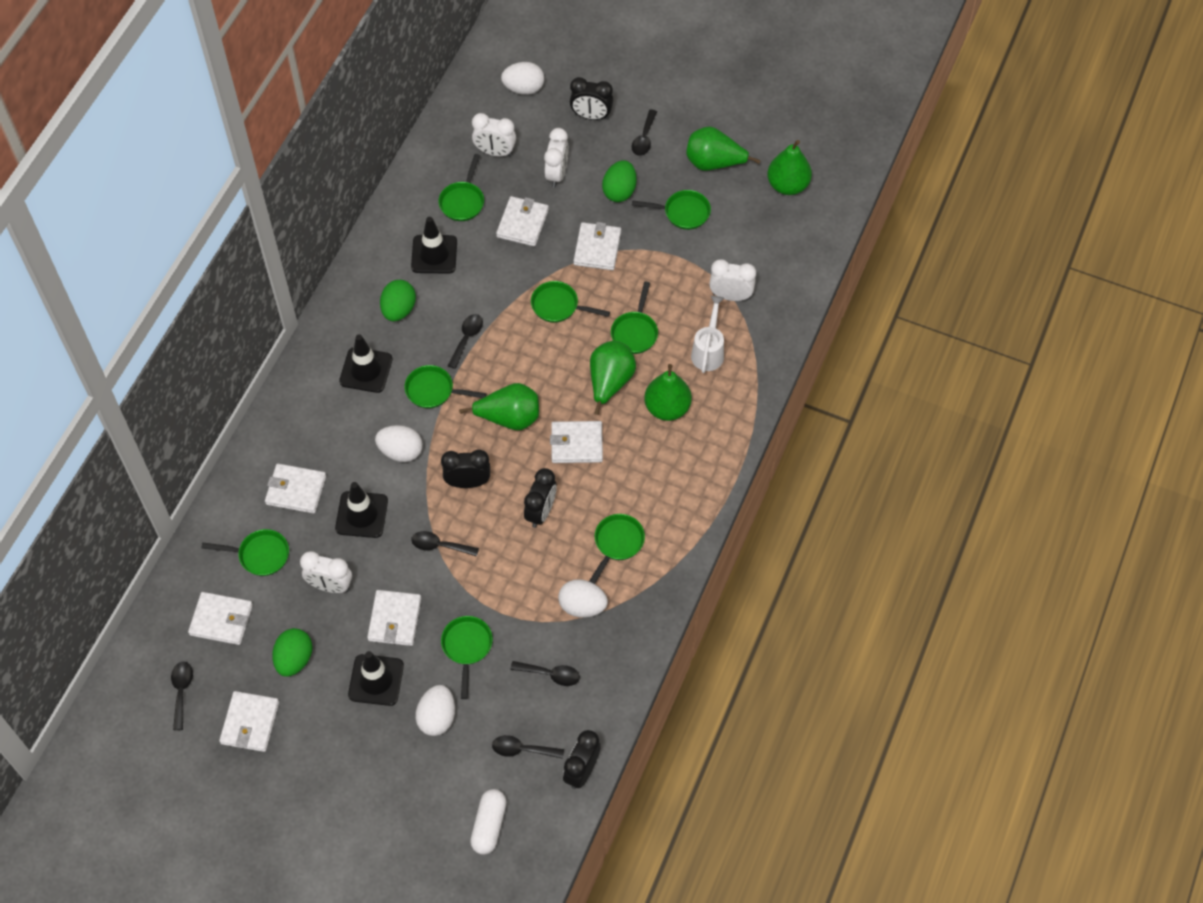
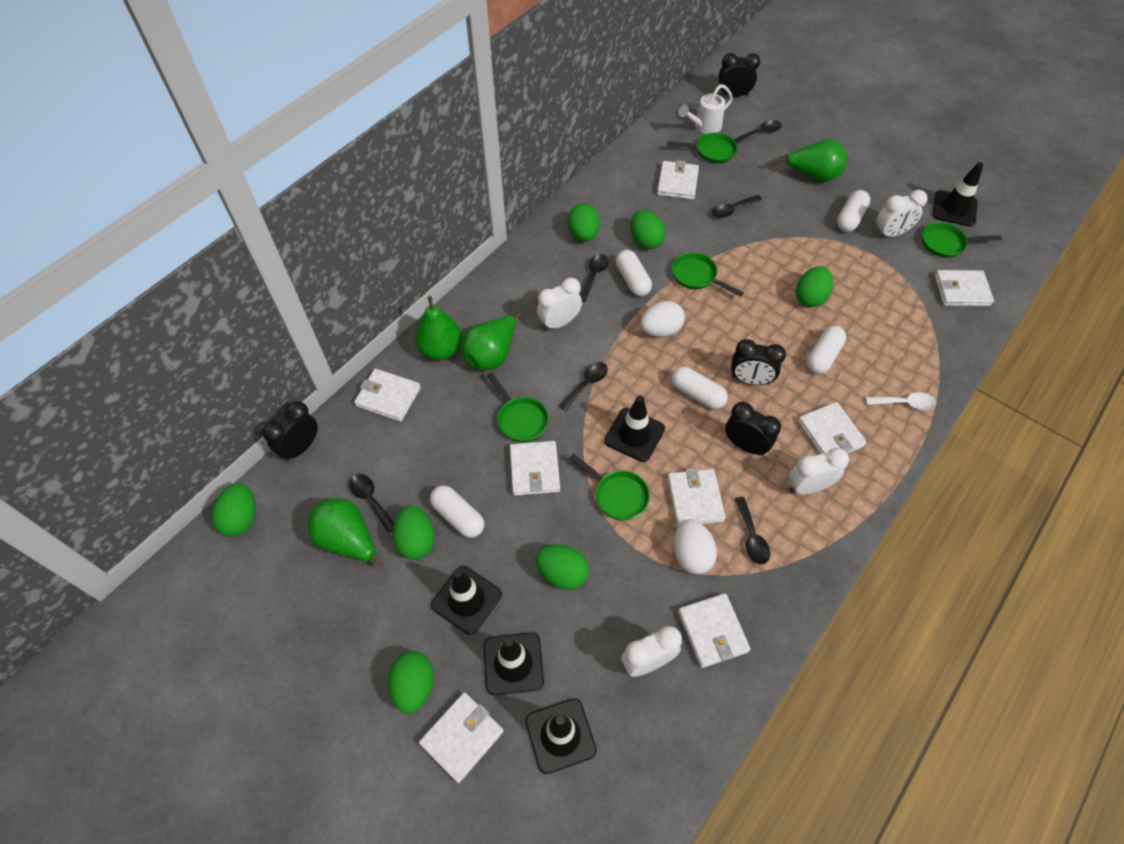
black traffic cone: [335,482,388,538] [339,335,393,393] [348,651,404,706] [411,217,457,274] = 4 -> [431,566,502,635] [484,632,544,695] [525,698,597,774] [604,395,665,462] [933,162,983,227] = 5
green egg: [272,628,312,677] [380,280,416,321] [602,160,636,202] = 3 -> [212,483,256,536] [388,651,434,714] [393,505,435,560] [535,544,589,590] [568,204,600,242] [631,210,665,249] [796,266,833,307] = 7
green pan: [201,529,289,576] [405,365,487,408] [439,154,484,221] [441,616,493,699] [531,281,610,323] [589,514,645,584] [611,282,658,354] [632,190,711,230] = 8 -> [487,373,549,442] [570,454,650,520] [668,132,738,163] [672,252,744,297] [922,222,1002,258] = 5
green pear: [459,383,539,430] [590,341,636,415] [644,364,692,421] [686,126,760,171] [767,140,812,195] = 5 -> [308,498,385,569] [414,296,462,360] [462,312,522,370] [775,139,847,182] = 4
white capsule: [470,789,507,855] = 1 -> [430,485,484,538] [616,250,652,296] [671,366,728,409] [807,326,846,374] [837,190,870,232] = 5
white egg: [375,425,423,462] [415,685,455,736] [501,62,544,95] [558,579,608,617] = 4 -> [640,301,685,337] [674,519,717,574] = 2
white spoon: none = 0 -> [866,392,936,410] = 1
white wallet: [188,592,253,645] [219,691,279,752] [265,464,326,514] [367,590,421,646] [496,196,549,246] [550,421,603,463] [573,222,621,270] = 7 -> [354,369,421,422] [419,692,504,783] [510,441,560,496] [657,160,699,200] [667,468,726,527] [678,593,751,668] [798,402,867,454] [934,270,994,306] = 8

